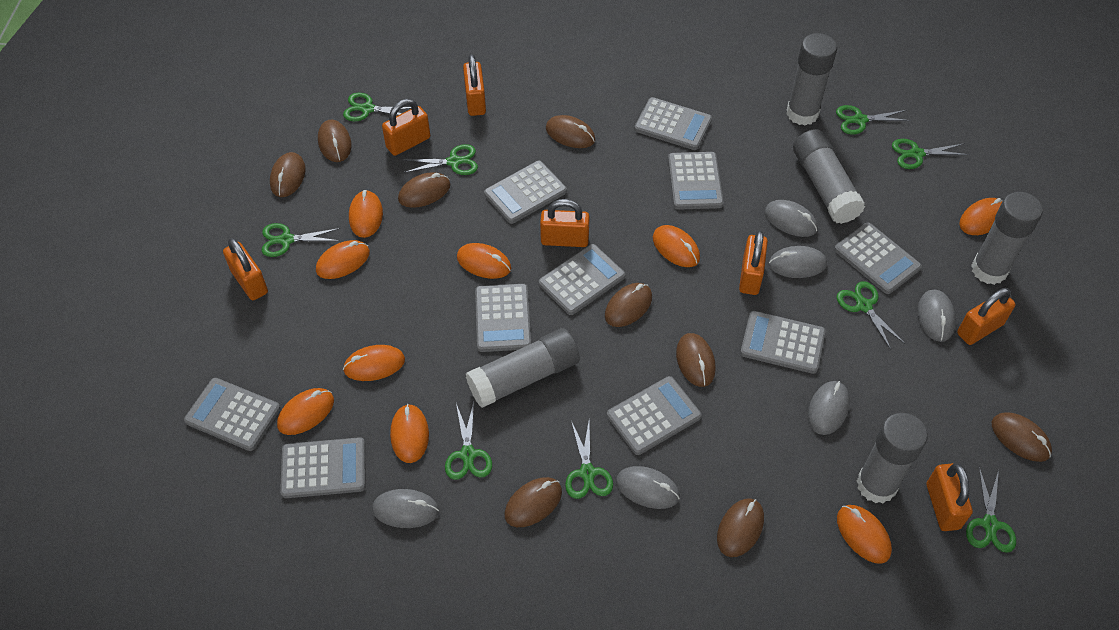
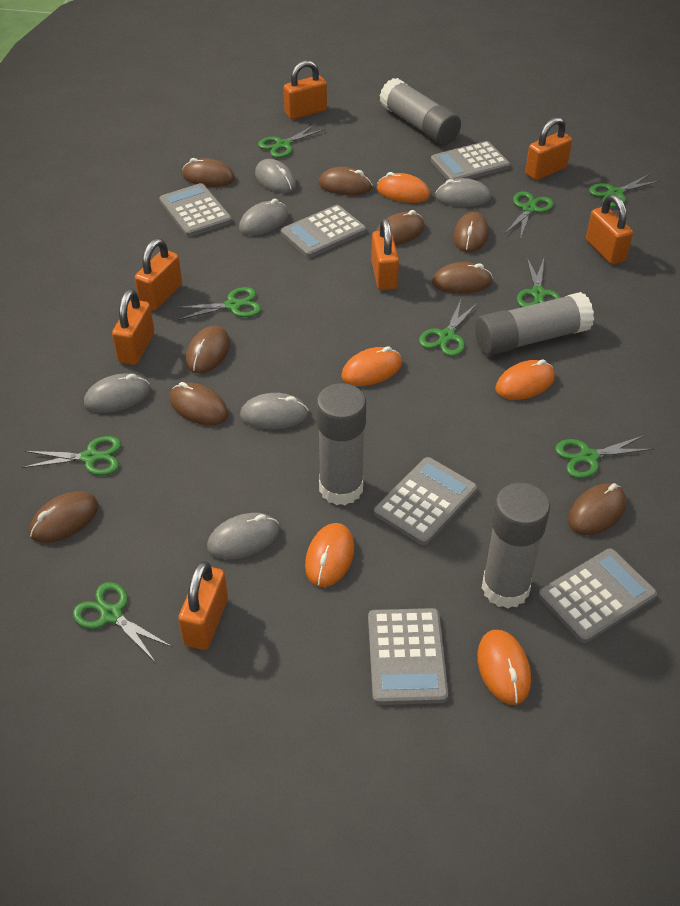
grey calculator: [184,378,280,451] [280,437,365,498] [475,284,531,352] [484,161,567,224] [539,244,625,315] [607,376,701,455] [634,97,712,150] [668,152,724,210] [740,311,825,374] [834,222,922,294] = 10 -> [159,183,232,237] [281,205,366,258] [368,608,448,705] [374,457,477,545] [431,141,510,180] [538,548,657,643] = 6
grey glue stick: [466,328,580,408] [786,33,837,126] [793,129,865,224] [857,413,928,503] [971,192,1043,285] = 5 -> [316,383,366,505] [379,78,461,145] [475,292,594,356] [482,483,550,609] = 4
orange mouse: [277,388,334,435] [316,240,370,279] [343,345,405,381] [349,190,383,238] [390,404,429,463] [457,243,511,279] [653,225,700,267] [837,505,892,564] [959,198,1003,235] = 9 -> [305,523,354,587] [341,346,402,386] [377,172,430,203] [477,630,531,705] [496,359,555,400] = 5

